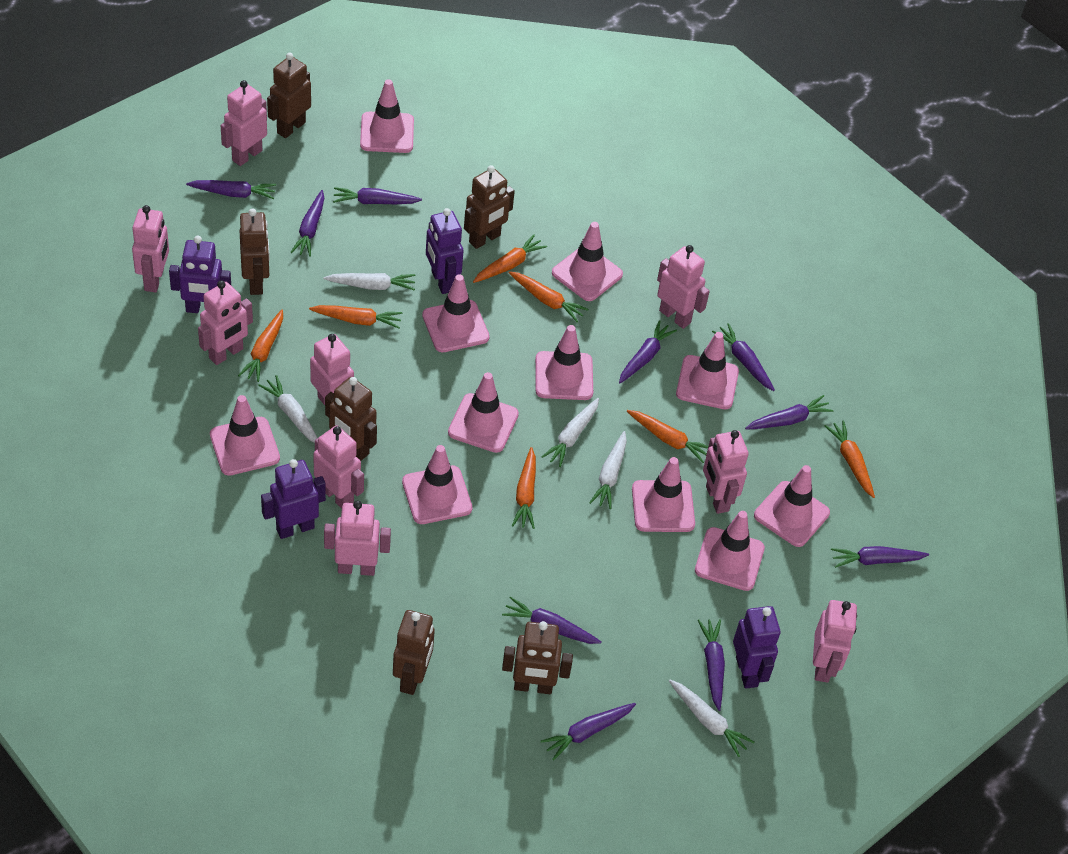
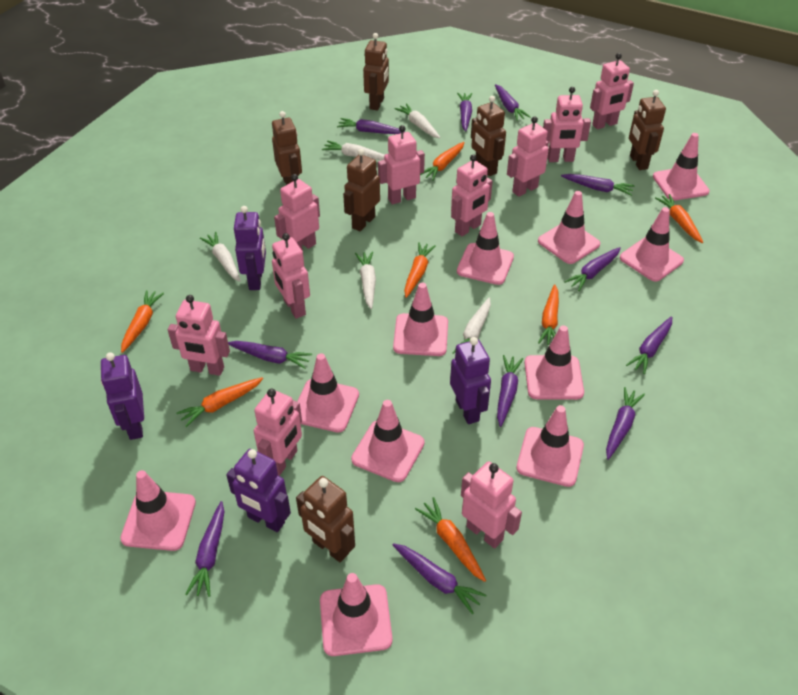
pink robot: [132,205,169,293] [198,280,253,365] [221,80,267,166] [310,334,354,405] [313,426,364,509] [324,500,391,576] [657,245,710,329] [703,430,749,514] [813,600,857,683] = 9 -> [168,295,230,376] [254,389,302,476] [272,233,310,319] [274,174,320,251] [378,125,425,205] [451,154,493,236] [461,461,522,549] [507,116,549,197] [543,87,591,162] [590,53,634,129] = 10
purple carrot: [186,180,276,199] [290,190,324,257] [333,187,422,204] [502,597,602,644] [541,703,636,760] [619,320,677,384] [698,619,725,711] [712,323,775,391] [745,395,833,430] [831,546,929,568] = 10 -> [185,501,224,597] [228,341,312,369] [337,118,405,134] [392,543,487,614] [457,93,472,131] [495,84,530,121] [497,355,523,427] [561,174,635,196] [564,247,621,291] [606,387,645,460] [626,316,672,374] = 11

